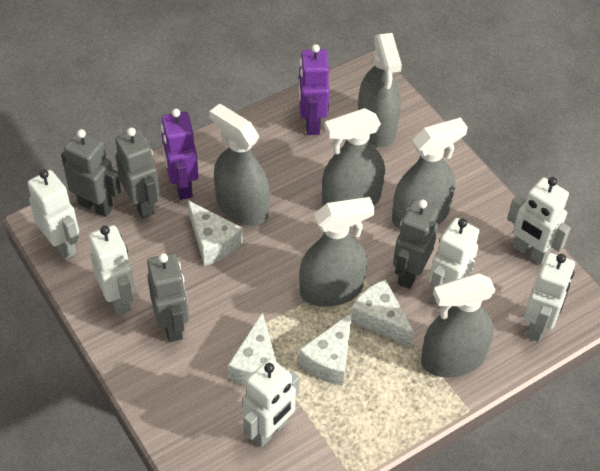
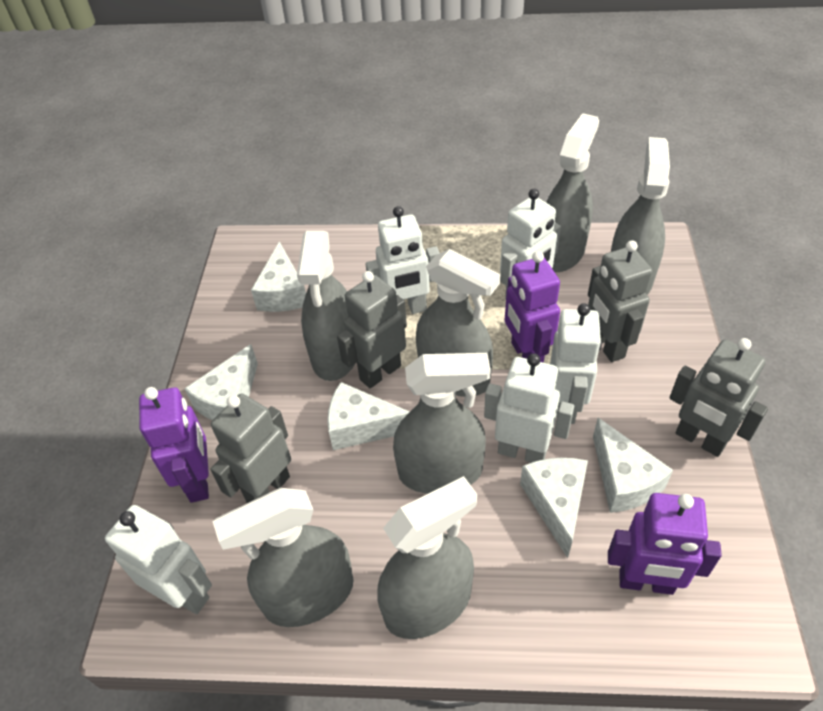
grey spray bottle: [209,104,270,226] [299,197,375,307] [322,108,385,206] [358,33,402,147] [392,117,468,230] [421,273,496,377] = 6 -> [212,488,354,627] [297,231,355,381] [377,476,477,639] [393,353,491,494] [416,249,500,397] [546,113,599,272] [611,137,670,295] = 7
purple robot: [161,109,199,200] [298,44,330,135] = 2 -> [139,387,209,503] [505,251,560,363] [608,493,722,595] = 3
white cheese: [188,200,243,266] [228,312,276,385] [299,313,352,386] [351,279,415,347] = 4 -> [184,344,258,420] [251,241,306,312] [327,382,410,450] [520,458,588,558] [593,418,673,513] = 5
white robot: [28,169,79,260] [89,225,136,315] [243,358,300,447] [429,218,479,303] [507,177,571,265] [523,253,575,342] = 6 -> [105,505,212,614] [366,206,440,314] [484,353,574,463] [500,189,561,299] [550,303,602,424] = 5

